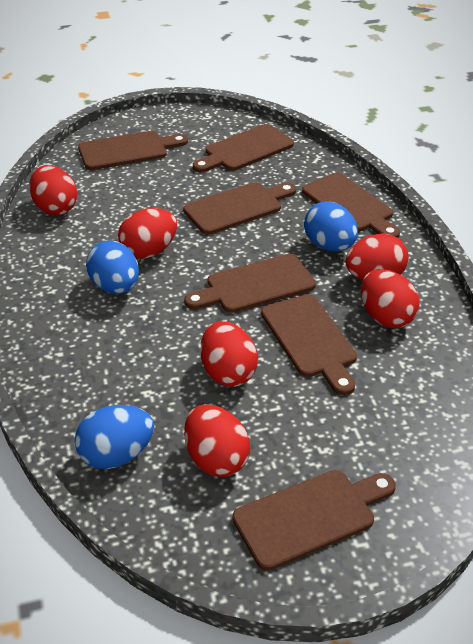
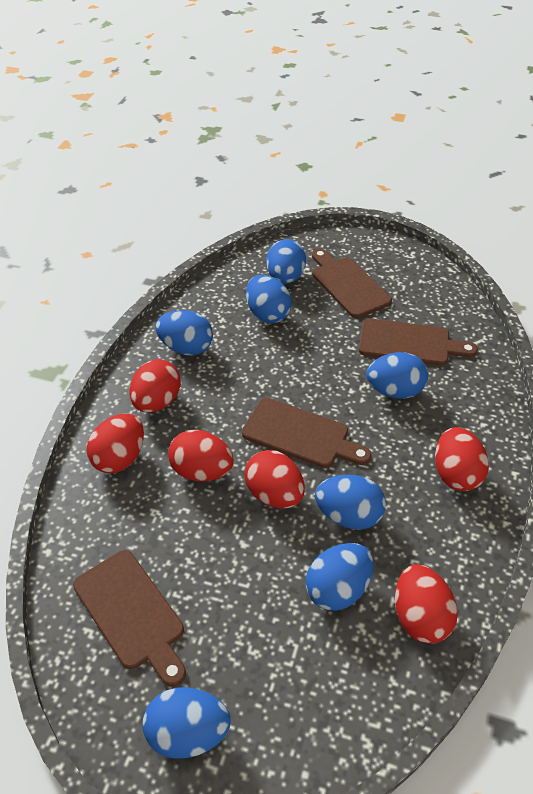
blue egg: [75,405,154,469] [86,241,139,294] [304,201,358,251] = 3 -> [143,687,231,759] [155,310,213,355] [246,275,292,323] [266,239,306,284] [306,543,373,611] [315,474,386,530] [366,352,428,399] = 7
brown cutting board: [78,131,188,170] [183,182,296,235] [184,254,316,313] [193,124,294,172] [233,470,396,571] [261,294,357,395] [302,173,400,238] = 7 -> [73,550,186,687] [242,398,371,468] [312,249,392,318] [359,318,478,366] = 4

